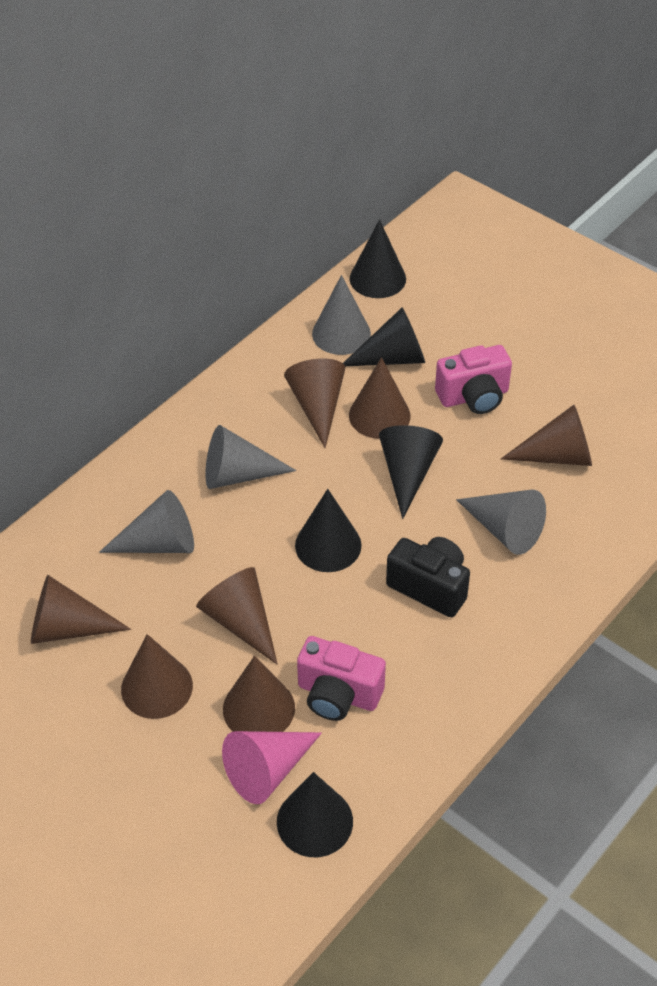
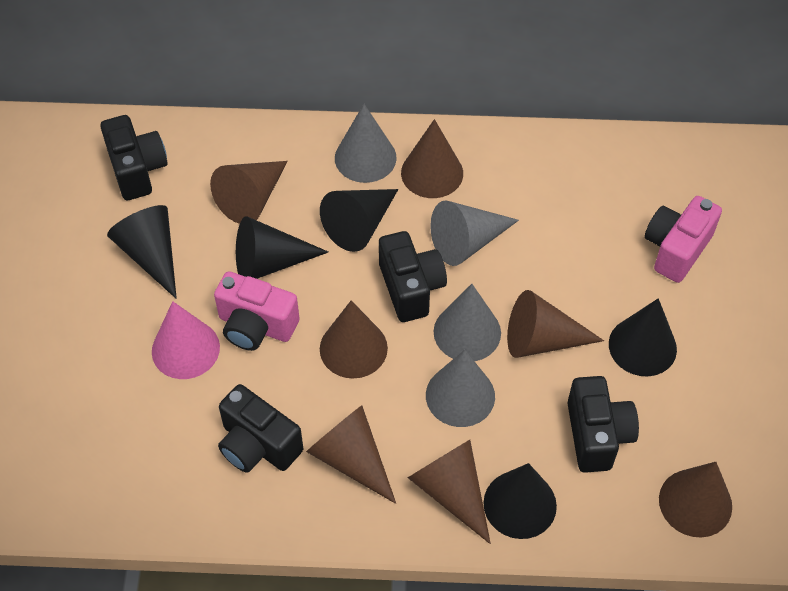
black camera: [386,537,470,617] = 1 -> [100,115,168,200] [218,384,303,473] [379,231,447,322] [567,376,639,473] = 4

